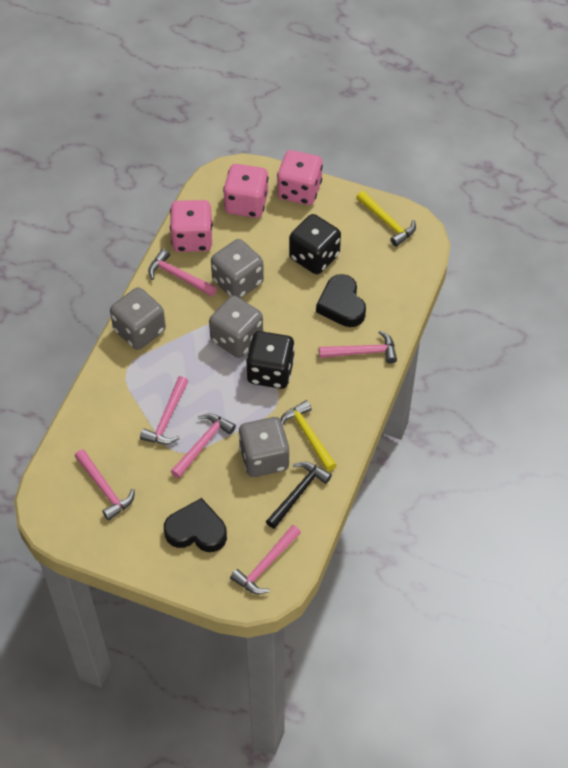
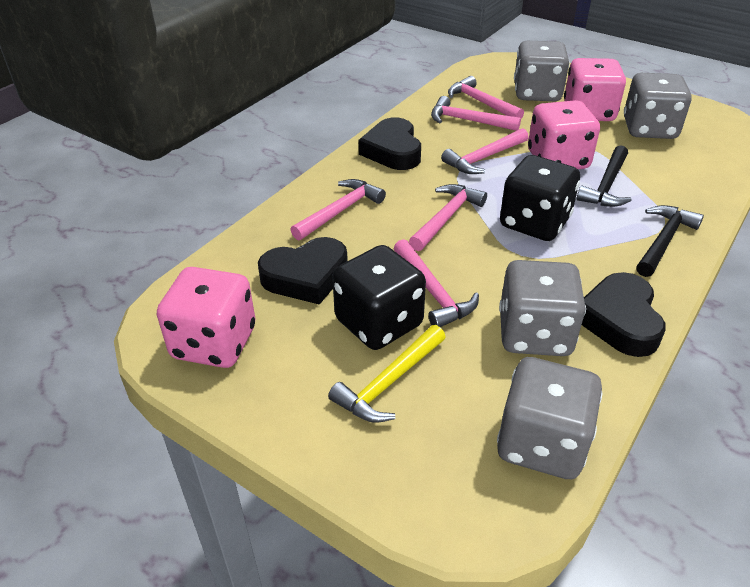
black hammer: [266,462,332,529] = 1 -> [577,145,632,207] [636,205,704,277] = 2
black heart: [164,498,227,552] [316,274,366,327] = 2 -> [258,237,348,305] [359,117,421,170] [582,272,666,357] = 3
yellow hammer: [280,400,336,471] [356,191,416,247] = 2 -> [328,325,446,423] = 1

